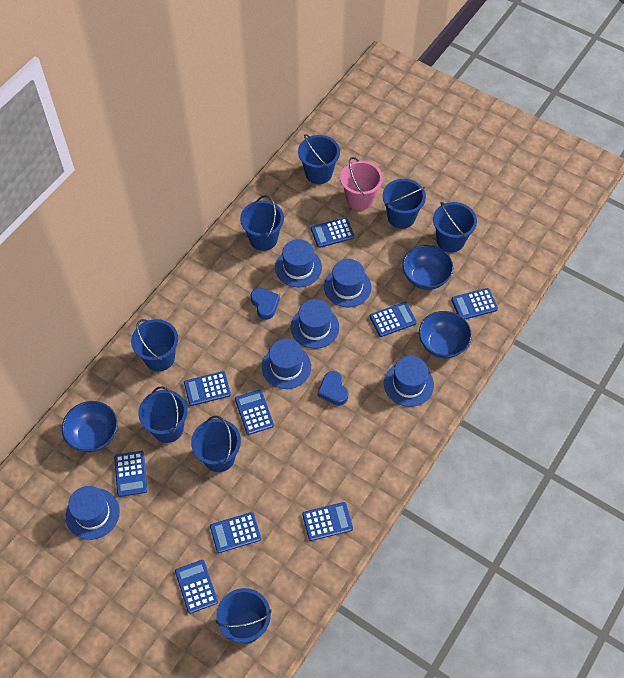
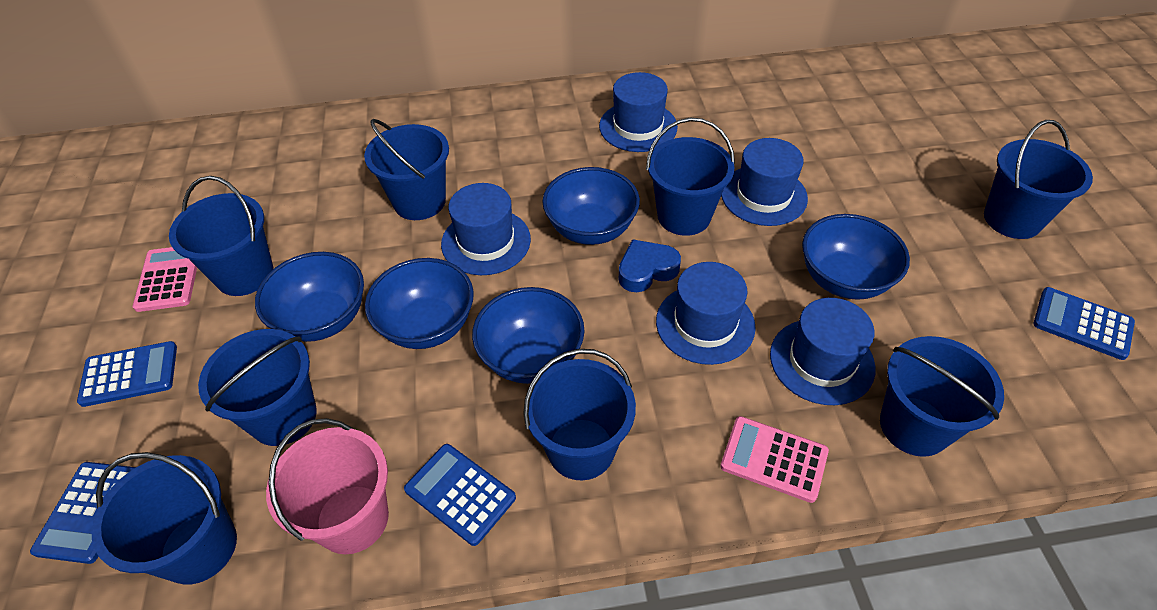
blue bowl: [62,401,118,452] [402,245,453,290] [419,311,472,358] = 3 -> [255,252,364,342] [365,258,474,349] [472,287,585,384] [542,167,640,245] [802,214,910,300] = 5
blue calculator: [114,451,147,497] [175,560,218,614] [184,371,231,406] [210,512,261,553] [235,390,274,435] [302,502,353,541] [311,217,355,248] [370,302,417,337] [451,288,498,319] = 9 -> [30,462,136,564] [77,341,177,407] [404,444,516,546] [1033,287,1135,360] = 4
blue hat: [66,486,120,540] [262,339,311,389] [275,239,322,287] [291,299,339,349] [324,259,372,307] [384,356,434,407] = 6 -> [441,183,531,275] [599,72,678,152] [656,262,756,365] [721,138,808,226] [770,298,876,405] = 5
blue heart: [250,288,280,320] [318,371,348,406] = 2 -> [619,239,681,292] = 1
pink calculator: none = 0 -> [133,247,197,312] [720,416,829,503] = 2

